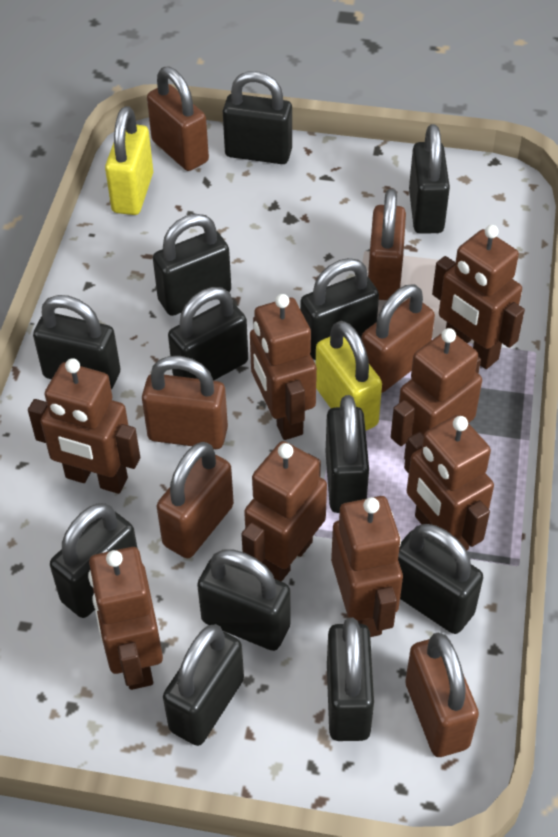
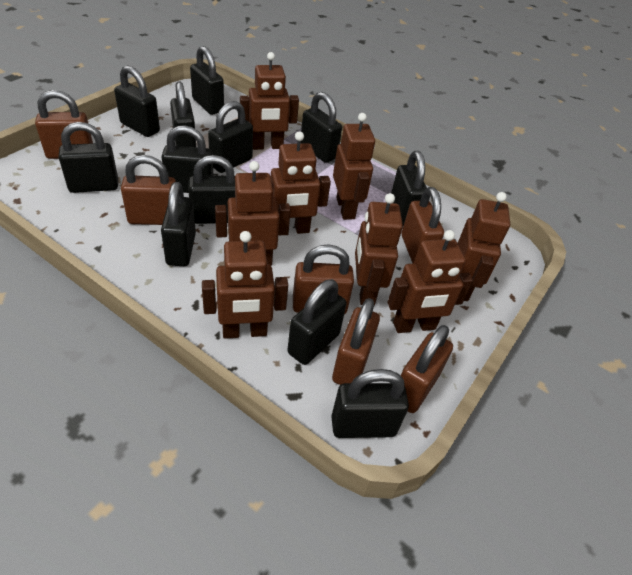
yellow padlock: [105,106,153,215] [316,321,382,431] = 2 -> none = 0

